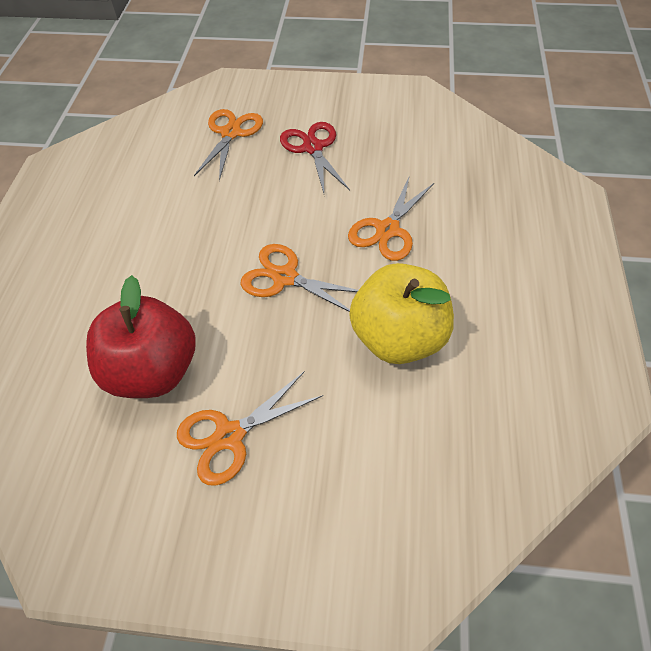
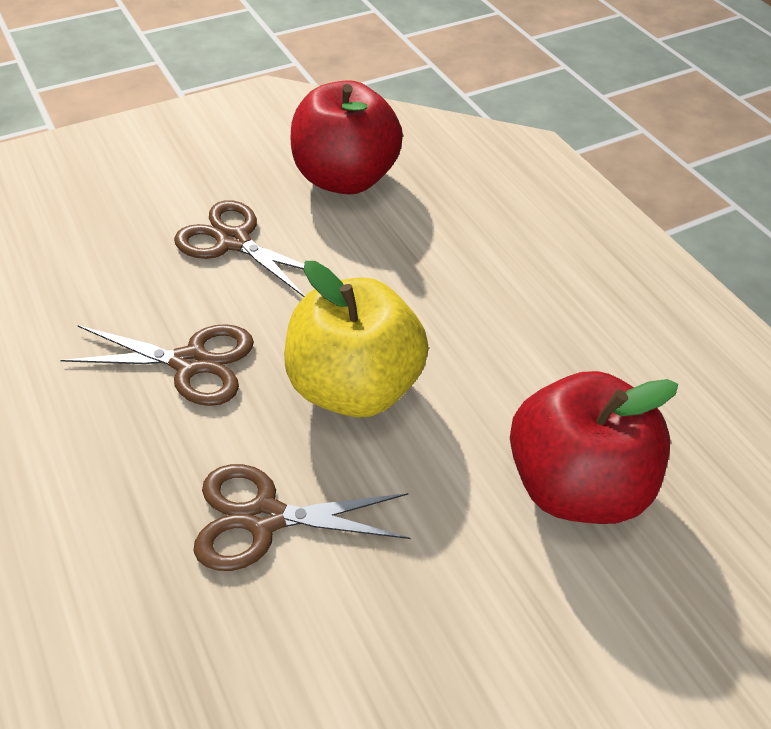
brown scissors: none = 0 -> [60,324,254,406] [174,200,305,297] [194,464,410,571] = 3
orange scissors: [177,372,323,486] [194,109,263,181] [241,244,358,312] [348,175,434,261] = 4 -> none = 0
red apple: [86,275,196,398] = 1 -> [291,80,403,195] [510,371,678,524] = 2
red scissors: [280,122,350,193] = 1 -> none = 0

